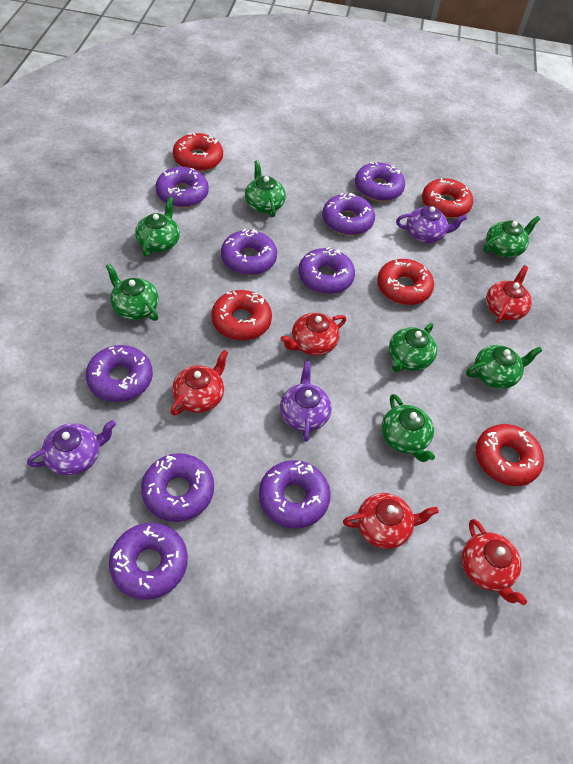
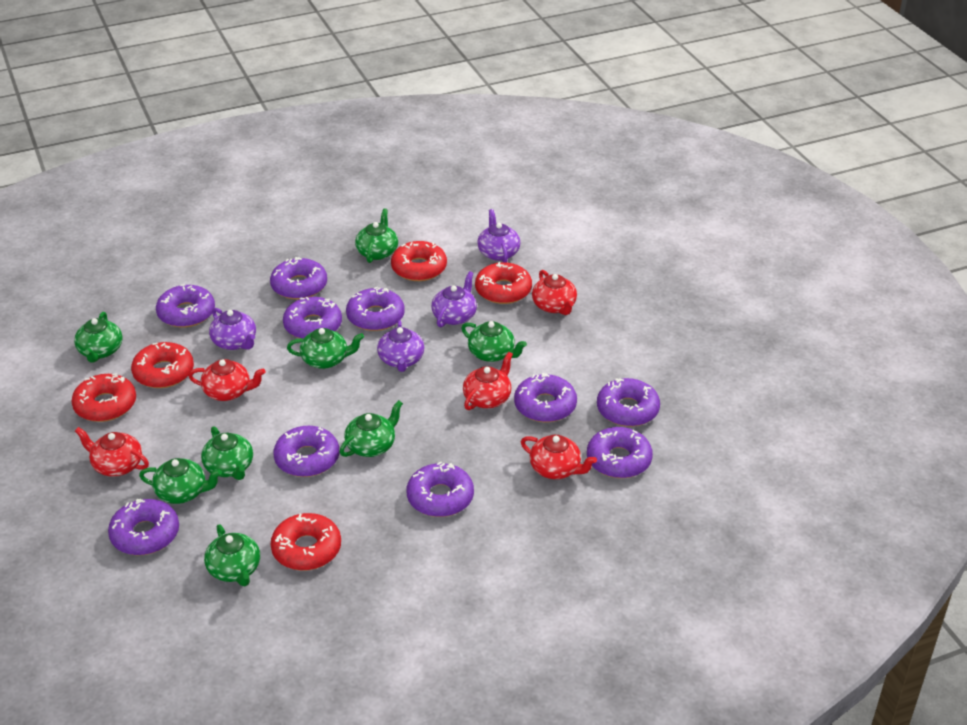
green teapot: [106,263,159,321] [135,197,180,256] [245,160,286,217] [382,394,435,462] [389,323,437,372] [466,345,542,389] [483,216,540,258] = 7 -> [74,312,122,363] [139,458,222,504] [201,426,253,480] [204,524,260,587] [287,328,364,369] [340,400,403,457] [355,208,398,263] [461,321,527,362] = 8
purple donut: [86,345,153,402] [109,523,188,600] [141,453,214,522] [155,167,209,208] [221,229,277,275] [259,460,331,529] [298,247,355,294] [322,193,375,235] [355,162,405,201] = 9 -> [108,499,179,555] [156,284,215,328] [270,257,327,300] [273,426,339,477] [283,297,342,339] [346,287,405,331] [407,462,474,517] [514,373,577,422] [587,427,653,478] [597,378,660,427] = 10
purple teapot: [27,420,116,476] [280,361,332,442] [396,206,467,243] = 3 -> [209,308,256,350] [377,320,424,372] [431,271,477,327] [477,209,520,263] = 4

